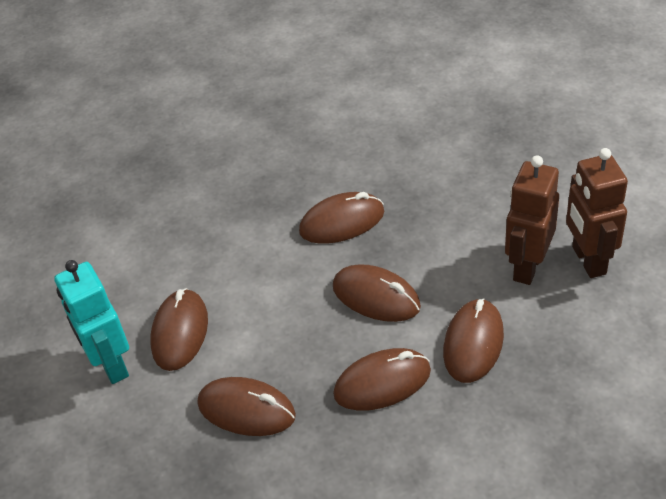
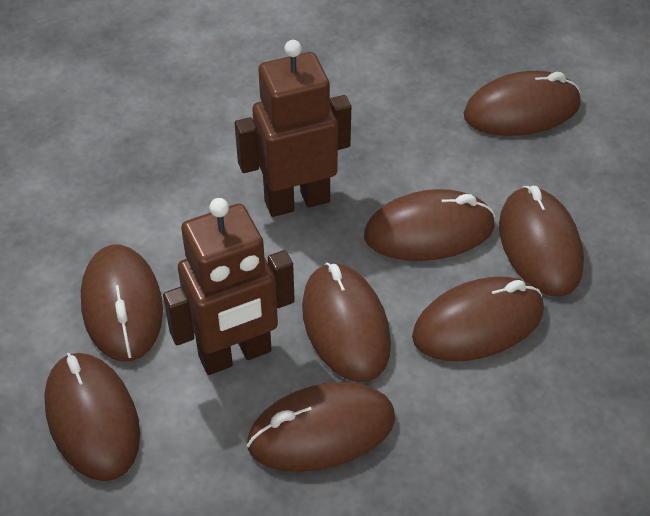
brown mouse: [150,288,208,371] [198,377,296,436] [299,192,384,244] [333,265,421,322] [333,348,431,411] [443,298,504,383] = 6 -> [44,353,140,481] [81,245,163,362] [247,382,395,472] [302,263,391,382] [364,189,495,261] [412,277,544,361] [464,71,581,136] [499,186,584,296] = 8
turquoise robot: [54,260,129,384] = 1 -> none = 0

